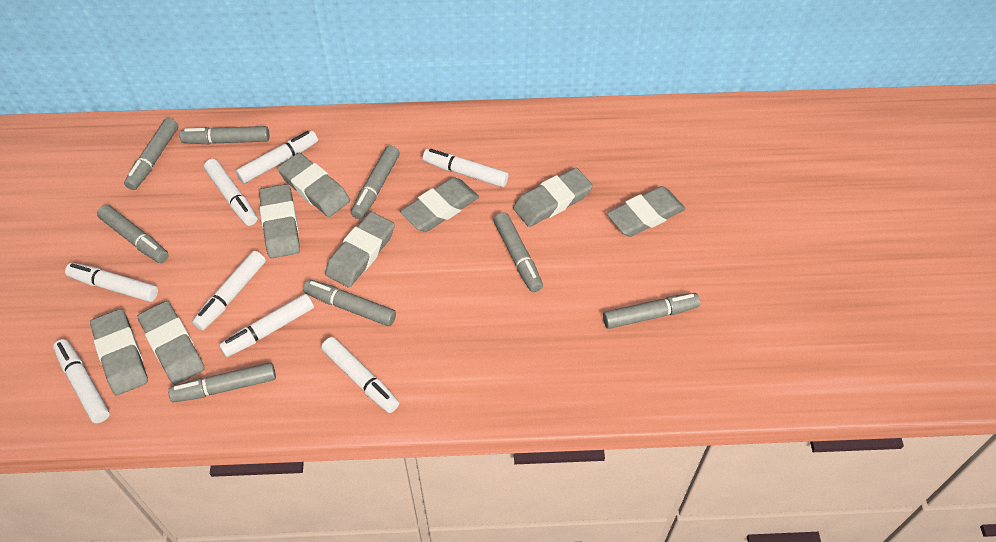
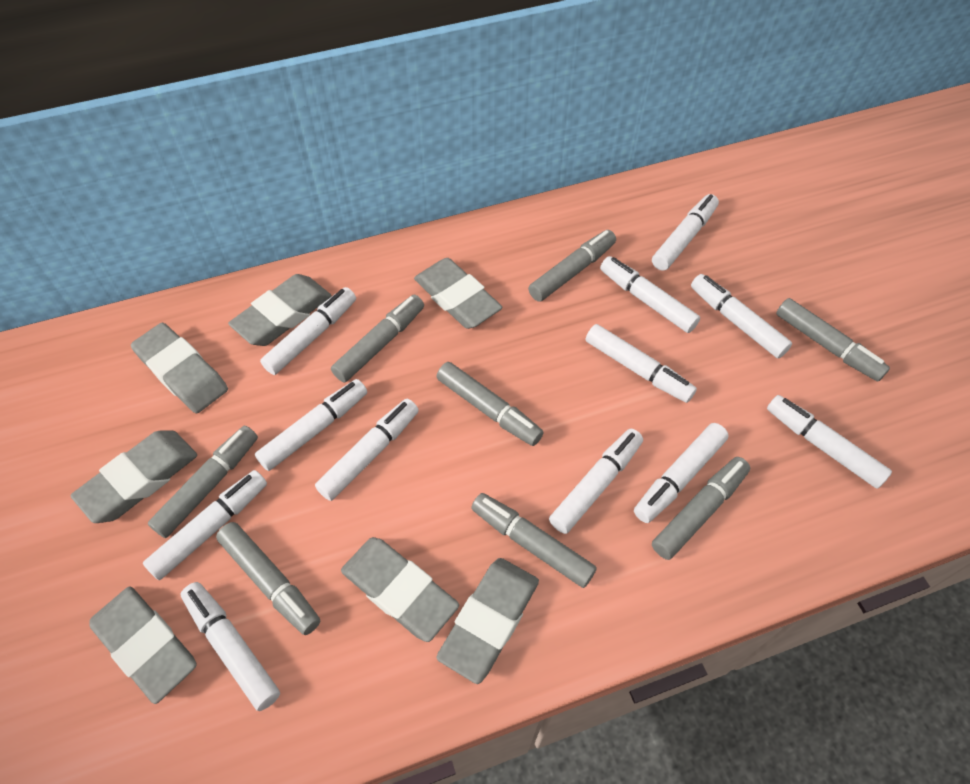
grey eraser: [90,309,148,395] [138,301,205,385] [259,184,300,258] [277,153,350,217] [325,212,395,287] [400,177,479,232] [513,168,593,227] [607,186,685,237] = 8 -> [71,430,197,523] [89,586,197,704] [131,323,228,413] [228,274,331,346] [341,537,459,642] [414,258,502,329] [436,558,539,684] = 7
white marker: [53,339,110,423] [65,263,158,302] [192,251,266,330] [204,159,257,226] [219,294,314,357] [236,130,318,183] [321,337,399,413] [423,149,508,187] = 8 -> [143,470,267,580] [180,582,280,711] [255,379,367,471] [260,287,356,375] [315,399,419,501] [549,428,643,534] [586,324,697,403] [600,256,700,333] [634,423,729,523] [652,194,719,271] [691,274,792,358] [767,395,892,489] = 12

